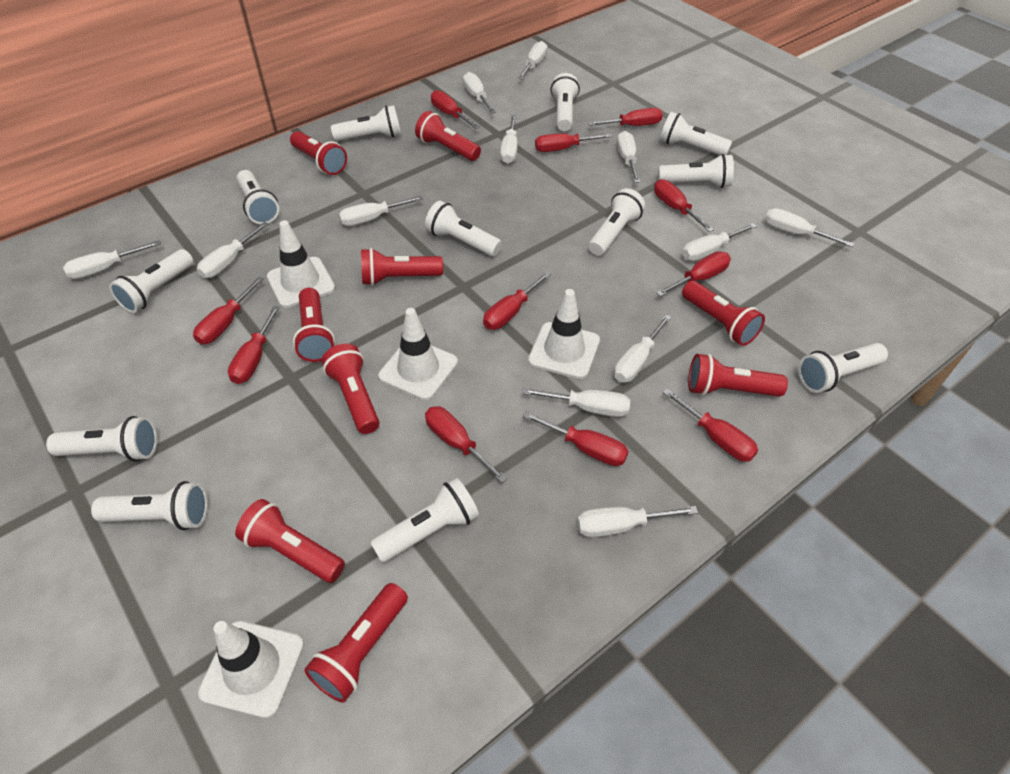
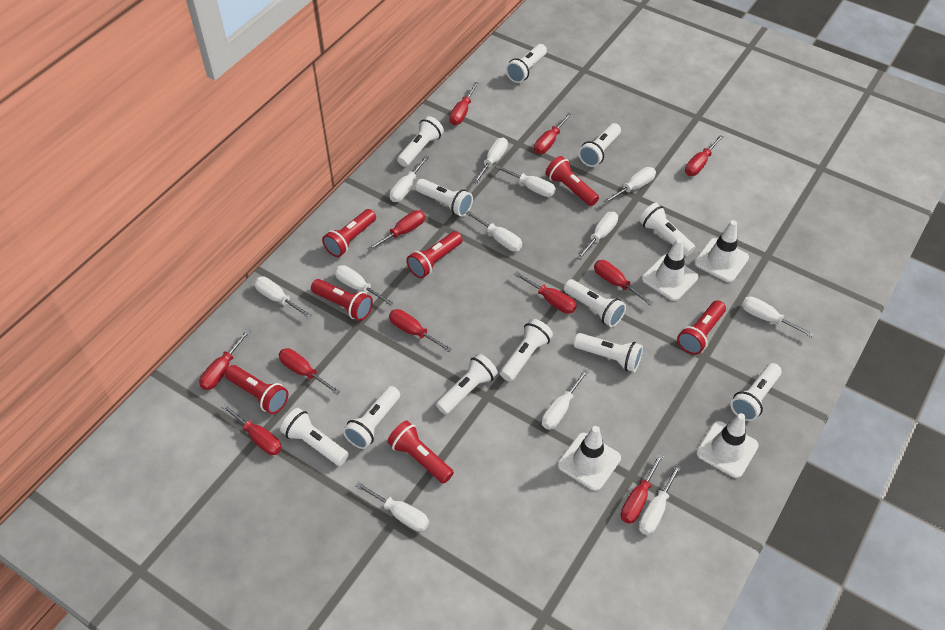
red flashlight: [235,499,345,583] [290,131,347,175] [293,288,335,362] [304,583,408,703] [322,344,379,434] [361,248,443,286] [415,111,481,161] [682,281,765,346] [688,354,788,397] = 9 -> [225,365,288,414] [311,279,373,321] [322,209,376,257] [387,420,454,484] [406,231,463,278] [546,156,599,206] [677,300,726,355] = 7

